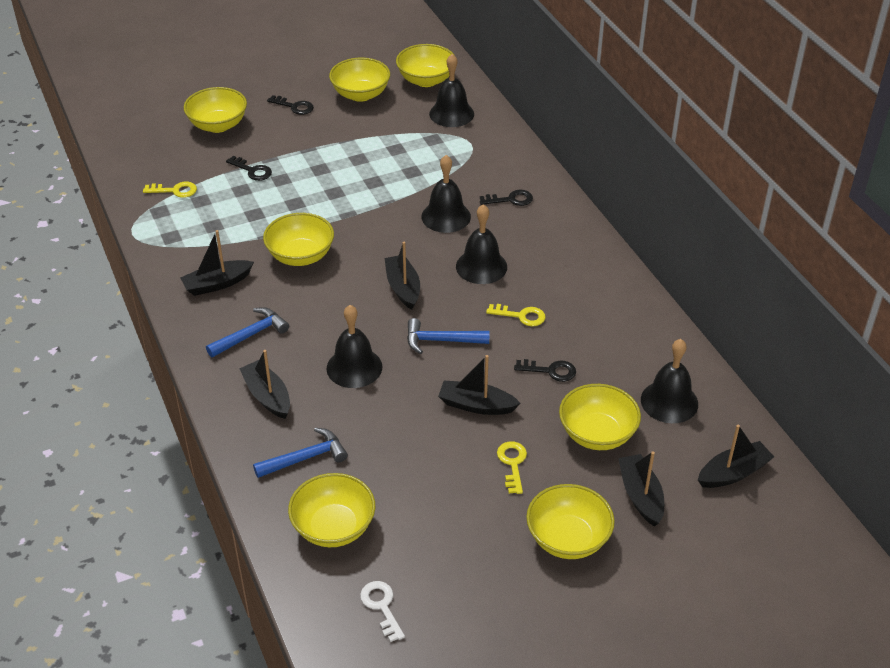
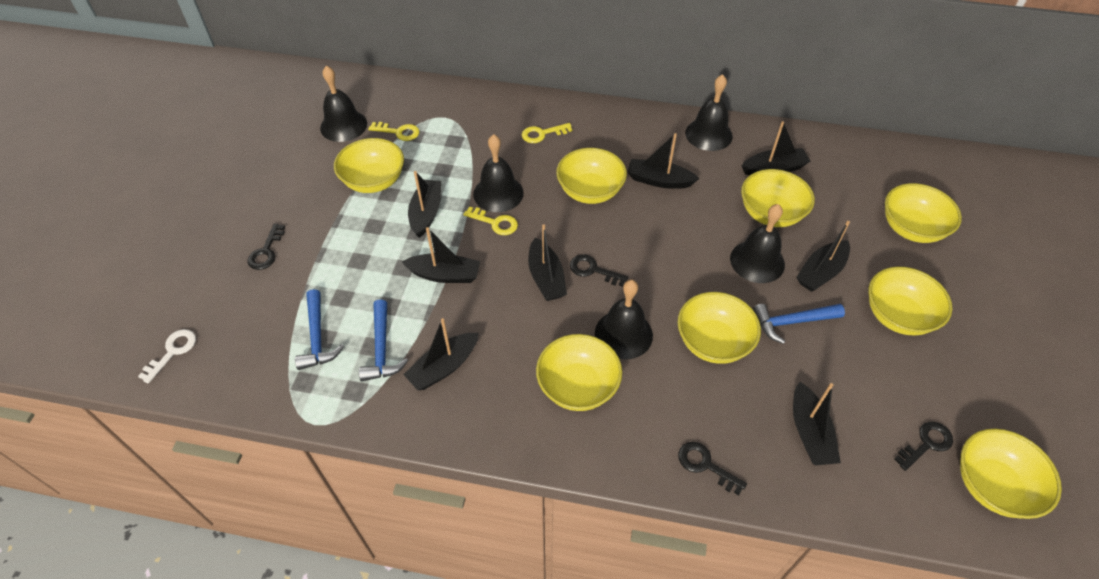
black boat: [180,230,254,296] [239,350,290,419] [385,242,420,310] [438,355,521,415] [618,451,664,526] [698,425,774,488] = 6 -> [402,227,480,283] [403,318,479,390] [408,171,441,238] [528,224,567,301] [627,133,699,189] [742,121,811,175] [793,382,841,466] [796,221,850,292] = 8
yellow bowl: [184,87,247,133] [263,213,334,266] [288,473,375,547] [329,58,390,102] [396,44,455,87] [526,484,615,559] [559,384,641,450] = 7 -> [334,138,404,193] [536,334,622,411] [556,148,627,204] [677,292,761,364] [741,169,815,227] [869,267,953,335] [885,183,962,243] [960,429,1062,519] = 8

